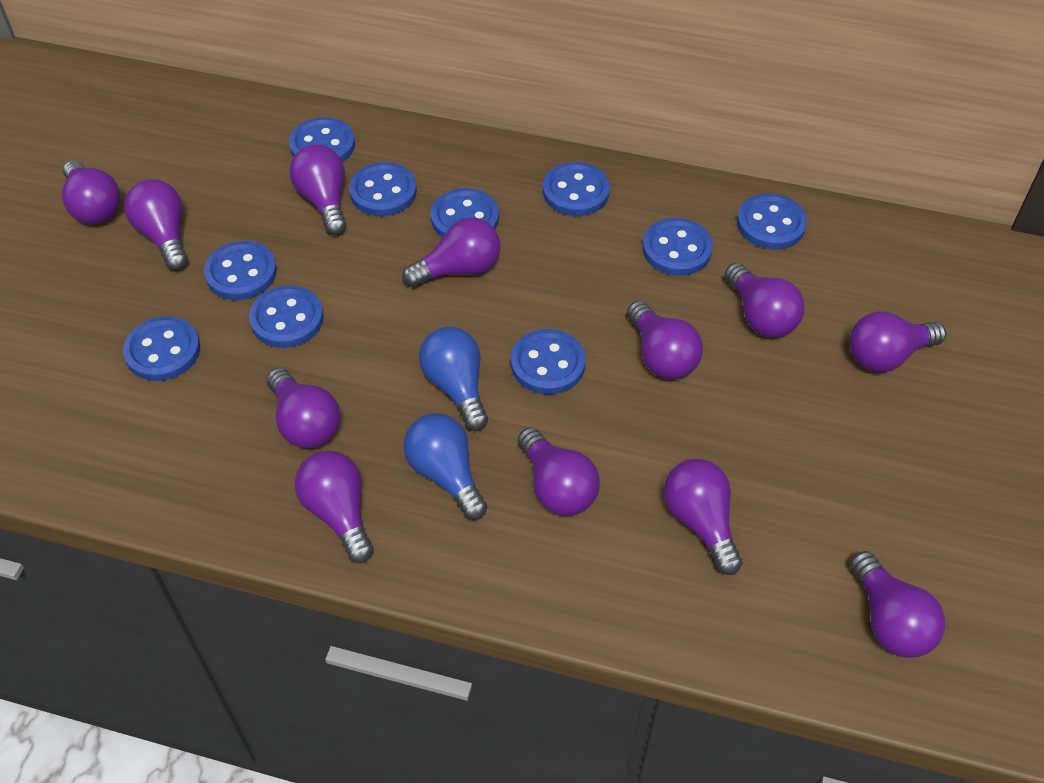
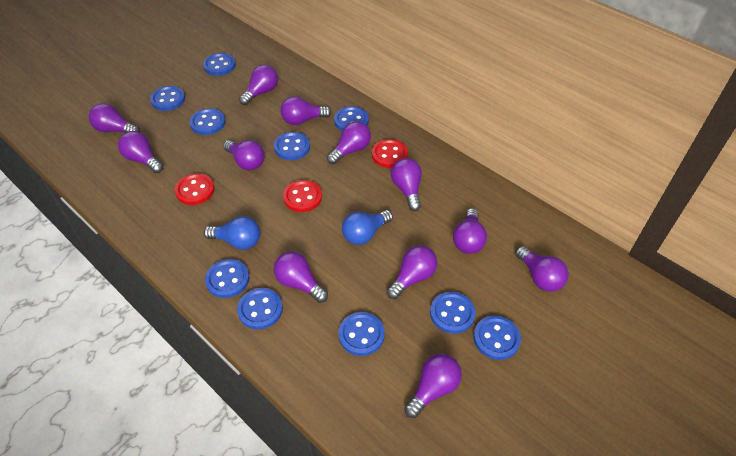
red button: none = 0 -> [175,173,215,205] [283,180,322,212] [372,139,408,168] = 3

